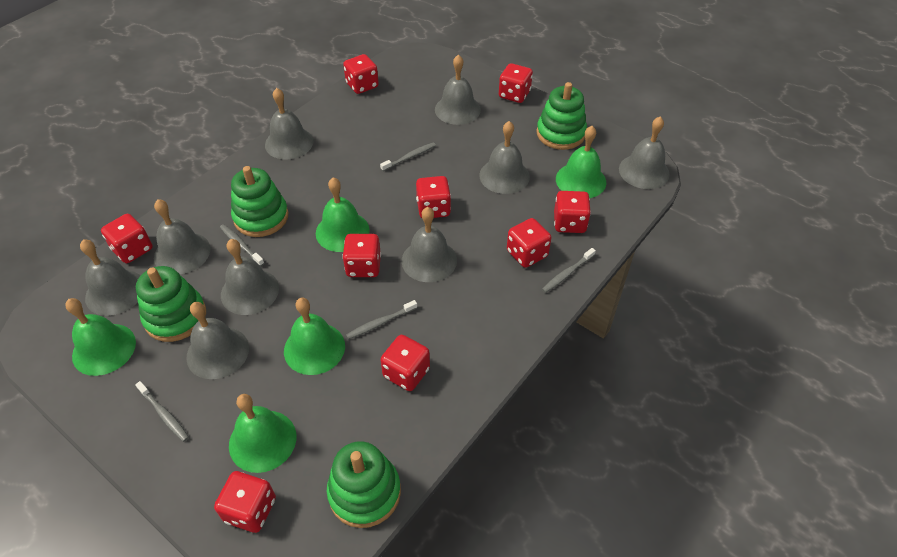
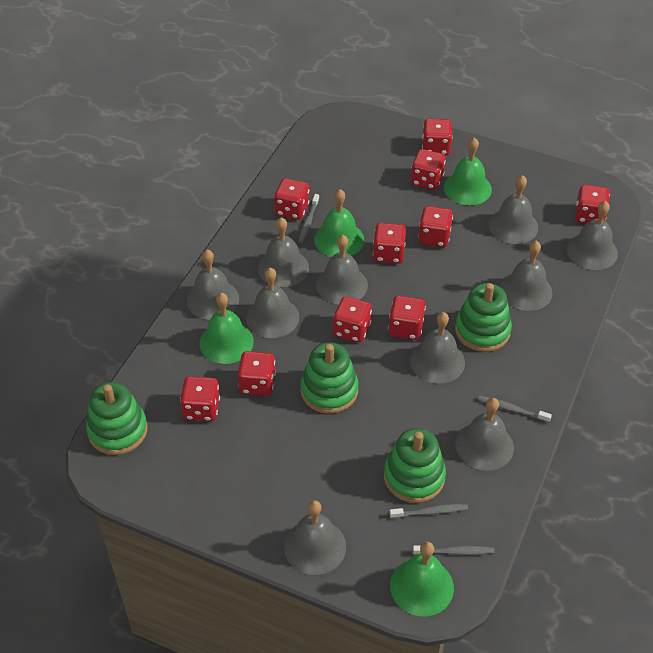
green bell: [65,298,136,376] [229,394,296,473] [284,298,345,375] [316,177,370,252] [556,126,606,198] = 5 -> [200,293,254,364] [314,189,364,257] [390,541,454,617] [444,137,492,205] = 4
grey bell: [80,239,140,316] [154,199,210,274] [186,302,249,379] [221,239,279,315] [265,88,314,159] [402,207,457,282] [435,54,481,125] [479,121,530,194] [619,116,670,189] = 9 -> [187,250,239,320] [246,268,300,338] [258,217,309,287] [284,500,346,575] [316,235,368,305] [410,312,465,384] [455,398,514,471] [489,175,538,244] [500,241,553,311] [567,201,618,270] = 10
grey toothbrush: [135,381,189,442] [220,224,264,266] [346,300,417,340] [380,142,436,171] [542,248,596,293] = 5 -> [298,194,319,243] [389,504,468,518] [413,545,494,555] [478,396,552,422] = 4
red dice: [101,214,153,263] [214,471,276,533] [342,234,381,277] [343,54,379,94] [380,335,430,391] [416,176,451,218] [499,63,533,103] [507,218,551,268] [554,191,591,233] = 9 -> [180,376,220,421] [238,351,276,396] [274,178,310,220] [333,296,372,342] [373,223,406,264] [388,296,426,340] [411,149,446,190] [418,206,453,247] [422,119,453,156] [575,185,610,224] = 10

